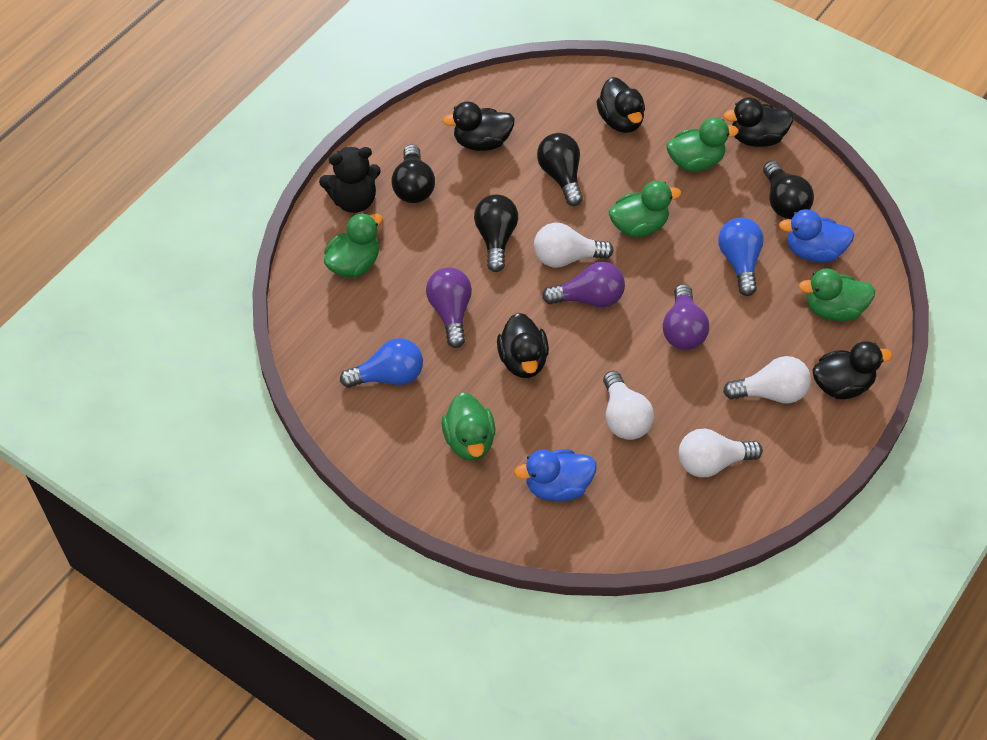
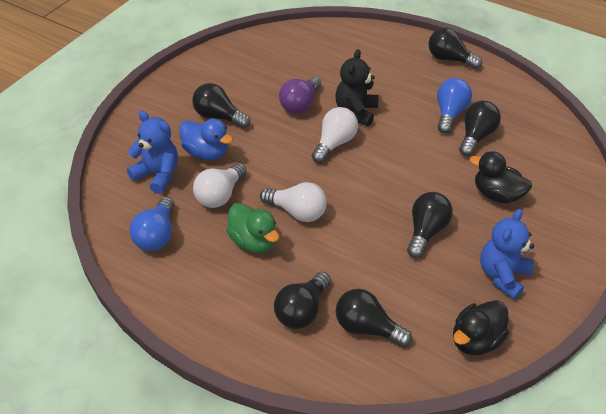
black duck: [442,102,515,151] [497,313,549,378] [596,77,645,133] [723,97,794,147] [812,341,892,399] = 5 -> [453,300,509,355] [470,151,532,204] = 2
black light bulb: [391,144,435,203] [474,194,518,272] [537,133,583,206] [763,161,814,219] = 4 -> [192,83,250,129] [274,272,331,329] [336,289,412,347] [407,192,453,258] [428,27,482,69] [459,101,501,156] = 6
blue duck: [514,449,597,501] [779,209,855,263] = 2 -> [179,119,233,160] = 1
blue teddy bear: none = 0 -> [127,111,178,194] [480,209,534,300] = 2
green duck: [324,213,383,278] [442,392,495,460] [609,181,681,237] [666,117,739,172] [799,268,875,321] = 5 -> [226,203,279,253] = 1
purple light bulb: [426,268,472,348] [542,262,625,308] [663,284,709,350] = 3 -> [279,77,321,114] = 1
white light bulb: [534,223,614,268] [603,371,654,440] [679,429,763,477] [723,356,811,403] = 4 -> [193,163,247,208] [260,182,327,222] [312,107,358,163] = 3

